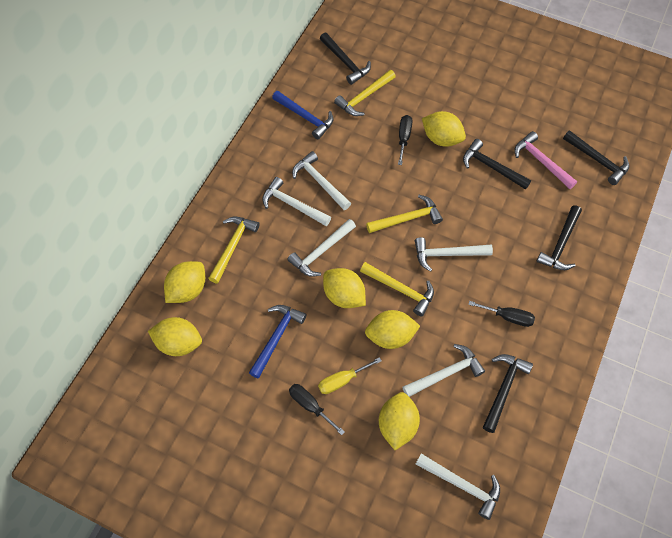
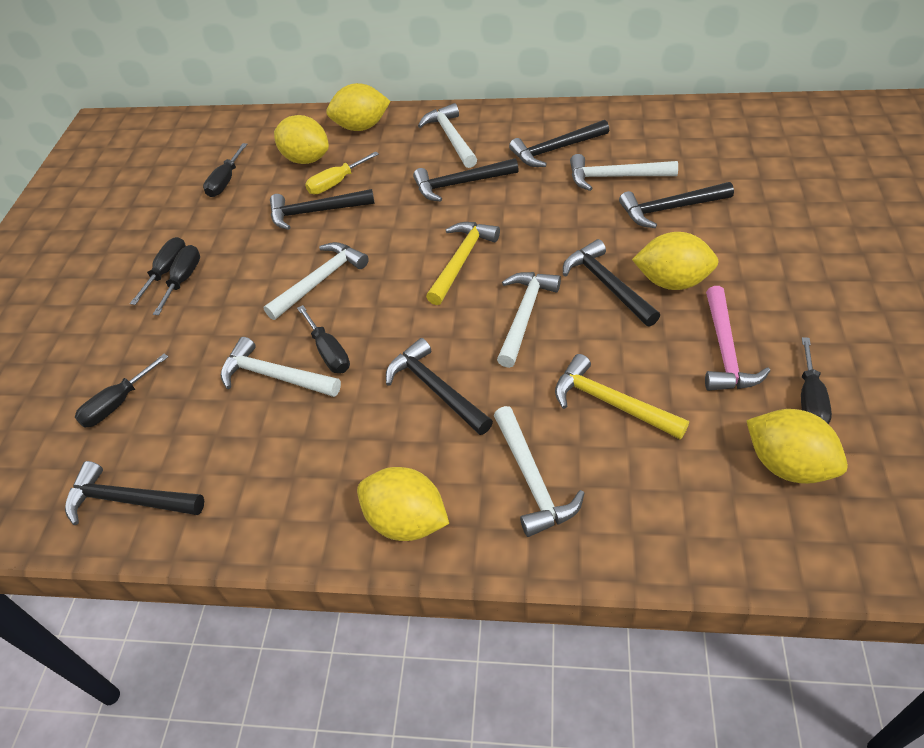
black hammer: [320,33,371,85] [463,139,531,190] [483,354,533,433] [536,205,582,270] [563,130,629,185] = 5 -> [65,461,204,525] [270,189,375,230] [386,338,493,435] [413,158,519,202] [509,120,609,167] [563,239,660,327] [619,182,734,228] = 7
black screwdriver: [289,384,345,435] [398,115,413,165] [468,301,535,327] = 3 -> [75,354,168,428] [130,237,186,305] [153,245,200,315] [203,143,247,197] [297,305,350,373] [801,337,832,424] = 6
blue hammer: [249,305,306,379] [272,91,333,139] = 2 -> none = 0
yellow hammer: [208,217,260,284] [334,70,396,116] [360,262,434,317] [366,195,443,233] = 4 -> [426,222,500,305] [555,354,689,439] = 2
yellow lemon: [148,317,202,356] [164,261,205,303] [323,268,366,308] [365,310,420,349] [379,392,420,450] [422,111,466,147] = 6 -> [274,115,329,164] [326,83,391,131] [357,467,449,541] [632,232,719,290] [746,409,848,484] = 5

